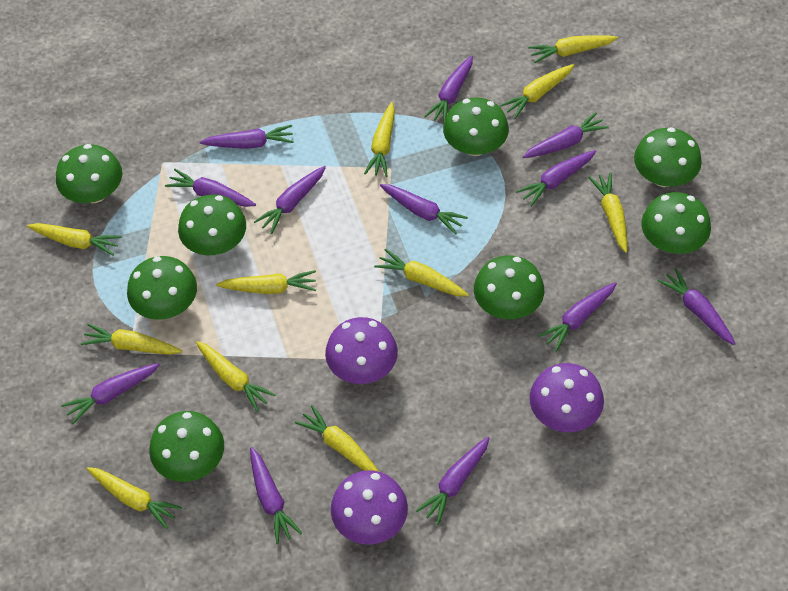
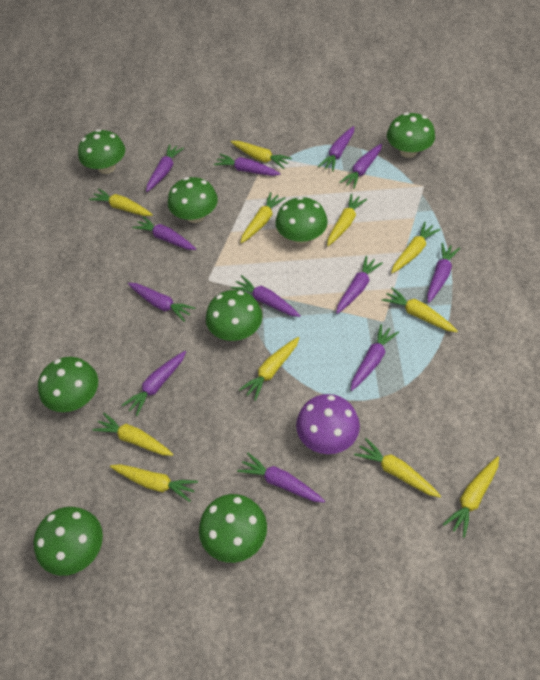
purple mushroom: [325,317,398,384] [331,470,408,544] [529,363,604,432] = 3 -> [296,394,360,454] = 1

